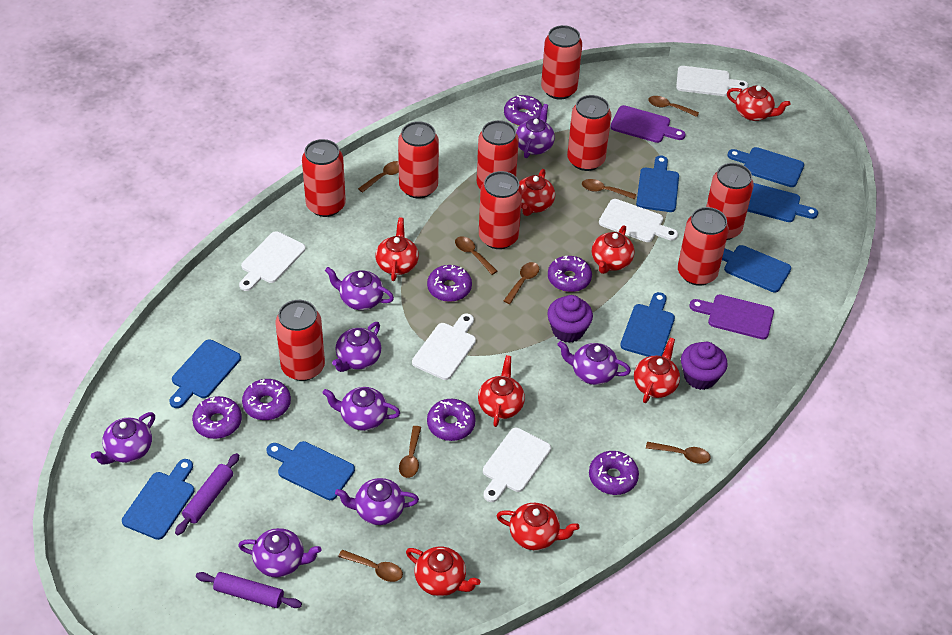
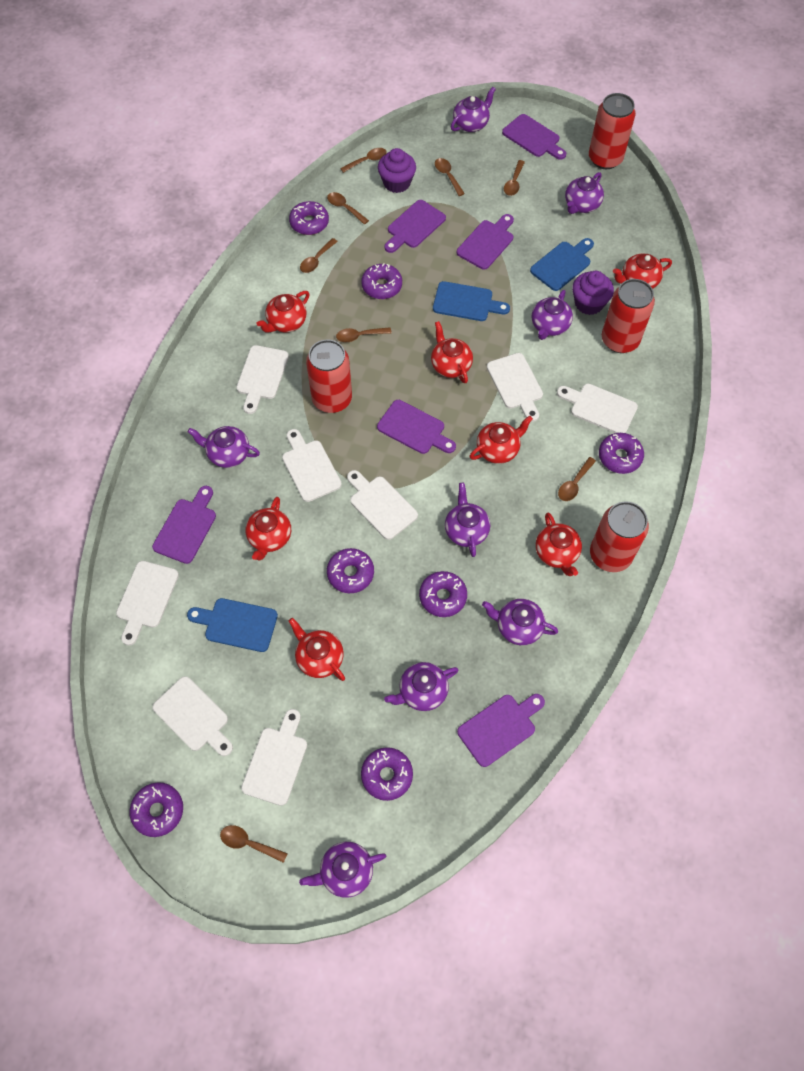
blue cutting board: [122,459,194,540] [169,340,241,408] [267,441,355,500] [620,292,675,357] [636,156,679,212] [722,245,791,292] [727,147,804,187] [747,183,818,222] = 8 -> [187,598,278,652] [433,281,510,321] [530,238,594,291] = 3
purple cutting board: [610,105,686,143] [690,294,774,340] = 2 -> [152,486,216,564] [377,400,456,454] [384,200,446,253] [457,214,514,270] [457,694,545,767] [502,114,566,160] = 6
purple rolling pin: [175,453,239,535] [196,572,302,608] = 2 -> none = 0
red can: [276,300,325,381] [302,139,346,217] [398,121,439,198] [477,120,519,189] [479,171,522,249] [541,25,582,99] [567,95,611,171] [678,207,729,286] [706,163,754,240] = 9 -> [306,340,352,413] [589,93,636,169] [590,501,649,572] [602,279,655,353] = 4
red teapot: [375,218,419,281] [406,547,481,596] [478,355,525,427] [497,503,579,550] [519,169,555,216] [592,225,634,274] [634,337,680,403] [727,85,790,121] = 8 -> [245,497,291,560] [256,291,310,333] [289,618,345,681] [431,321,473,384] [470,416,533,464] [536,513,582,576] [613,254,672,289] = 7
white cutting board: [239,231,306,291] [412,313,476,380] [483,428,551,502] [599,199,678,242] [676,66,748,96] = 5 -> [116,561,179,646] [153,676,233,756] [236,345,289,414] [241,709,307,806] [282,429,342,502] [347,470,418,540] [487,353,543,422] [557,384,638,433] = 8

